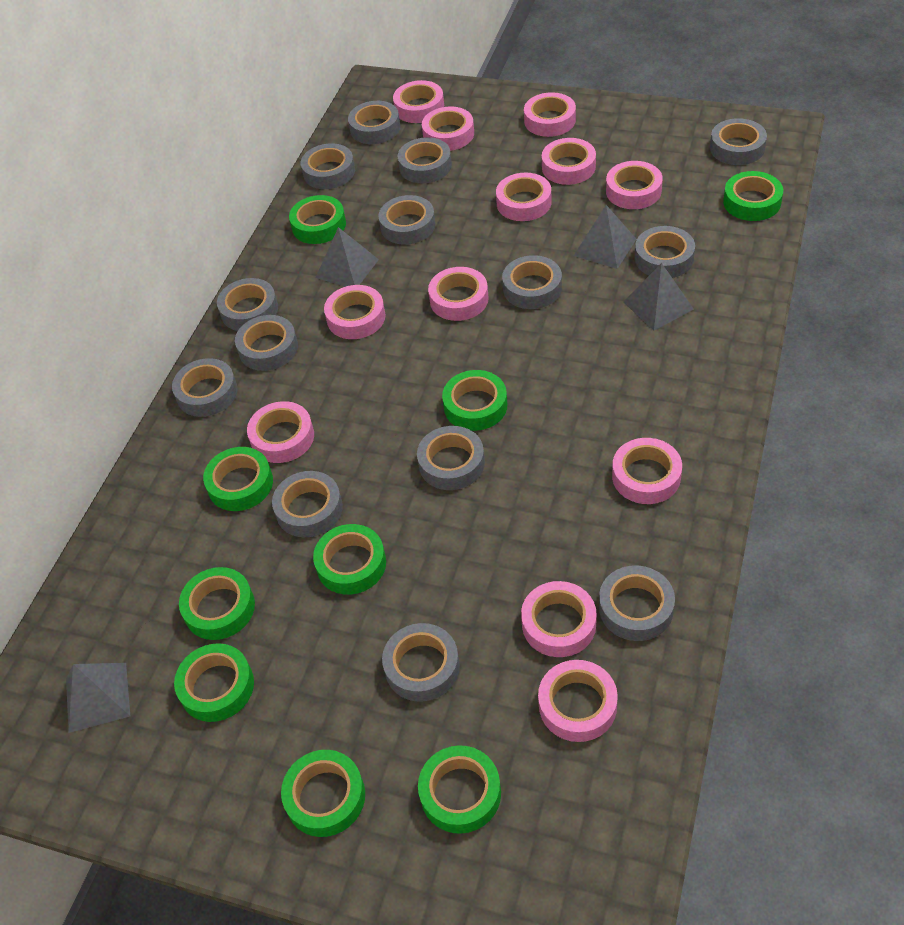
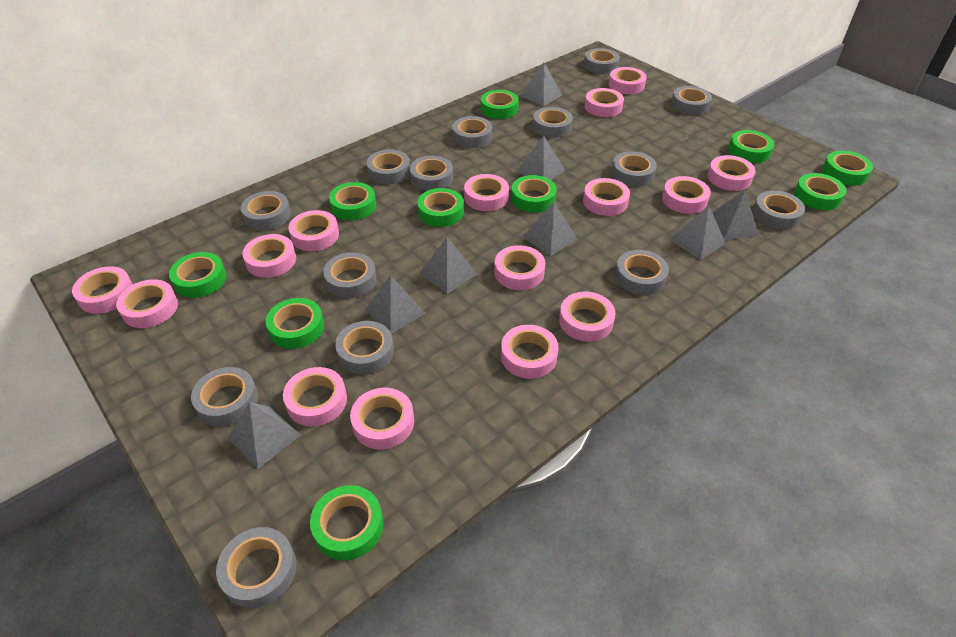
green tape: [174,643,254,722] [179,567,255,640] [203,447,273,511] [281,750,365,837] [289,195,346,244] [313,524,386,595] [418,745,501,834] [442,370,507,431] [723,171,783,221] = 9 -> [169,252,226,298] [266,298,324,349] [310,485,383,560] [329,182,376,220] [417,188,464,227] [481,90,519,119] [511,175,557,213] [728,130,774,163] [794,173,846,210] [822,151,873,186] = 10
grey pyramid: [66,663,130,733] [316,227,379,287] [574,205,636,269] [623,263,694,331] = 4 -> [228,402,301,469] [365,275,426,334] [420,238,477,294] [516,136,565,180] [520,63,562,106] [523,202,578,256] [669,205,726,260] [712,190,759,241] = 8
pink tape: [247,401,314,463] [324,285,386,339] [393,80,444,123] [422,106,474,151] [428,267,489,321] [496,173,552,221] [521,581,597,657] [524,92,576,137] [538,660,618,742] [542,138,596,185] [606,161,663,209] [612,438,682,504] = 12 -> [72,266,133,314] [116,279,178,328] [242,234,296,278] [283,367,347,426] [288,210,339,251] [350,388,414,449] [464,174,509,211] [494,245,545,290] [501,325,559,379] [559,292,616,342] [583,178,630,216] [585,88,624,117] [609,67,647,94] [662,176,711,214] [708,155,756,191] = 15

